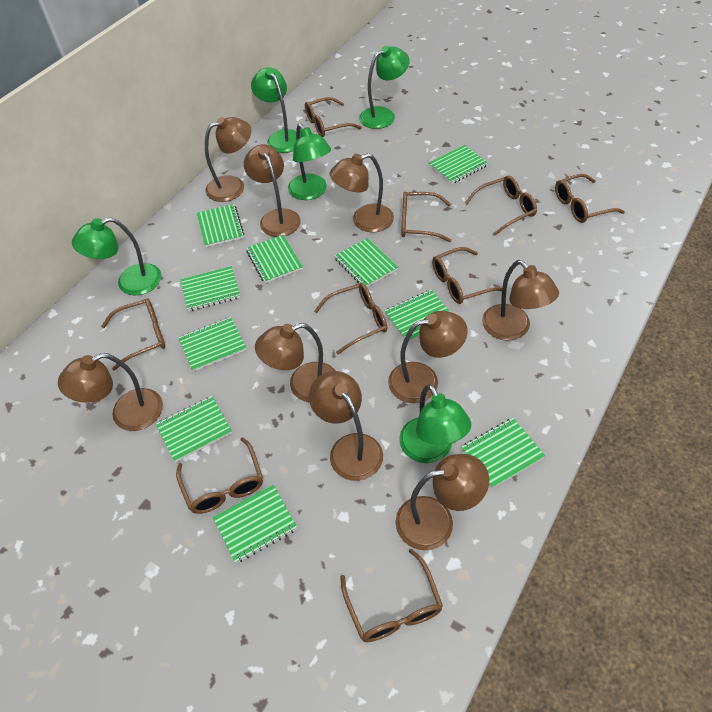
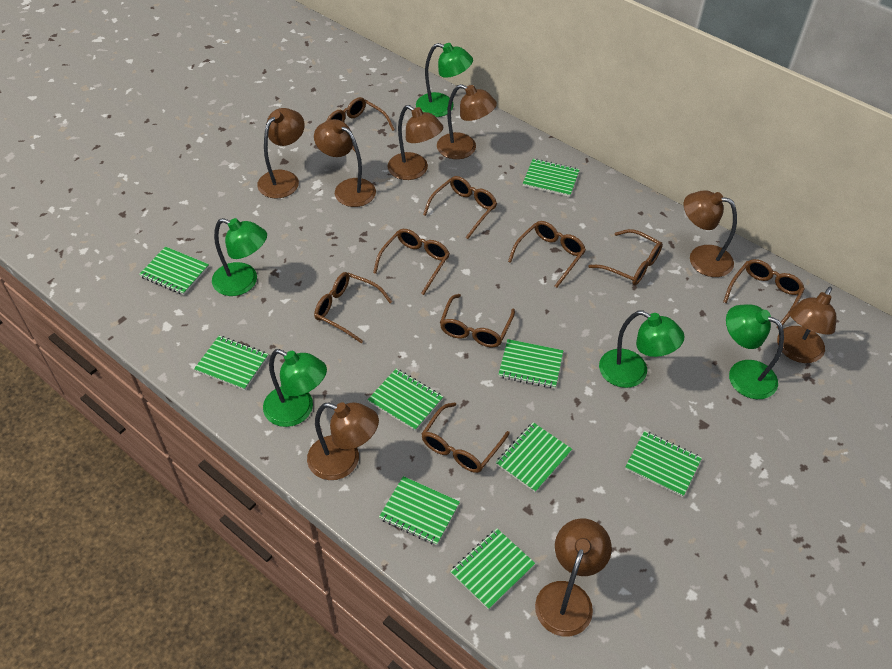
brown lamp: [58,353,163,431] [205,117,251,202] [244,144,301,237] [255,323,336,403] [309,371,383,481] [330,153,394,232] [388,311,468,403] [395,454,489,551] [482,260,559,341] = 9 -> [257,108,305,199] [307,402,379,480] [314,119,376,207] [388,105,443,180] [437,84,497,159] [535,519,612,637] [684,190,737,277] [777,286,837,363] = 8
green notebook: [156,396,232,462] [178,317,246,372] [180,266,240,311] [197,204,244,247] [213,485,297,563] [246,235,303,283] [335,238,398,287] [385,290,450,342] [429,145,488,184] [462,418,545,488] = 10 -> [139,246,209,295] [194,336,268,390] [368,369,443,431] [379,476,460,545] [450,528,535,610] [496,422,572,492] [498,339,563,388] [523,159,580,197] [625,431,702,497] = 9

